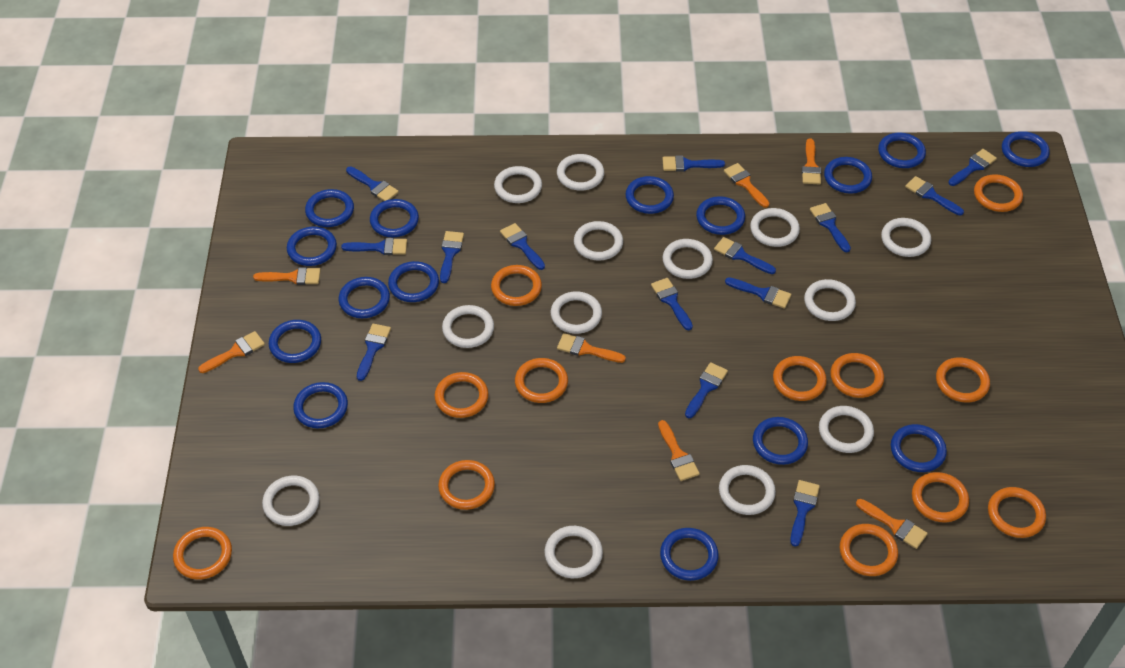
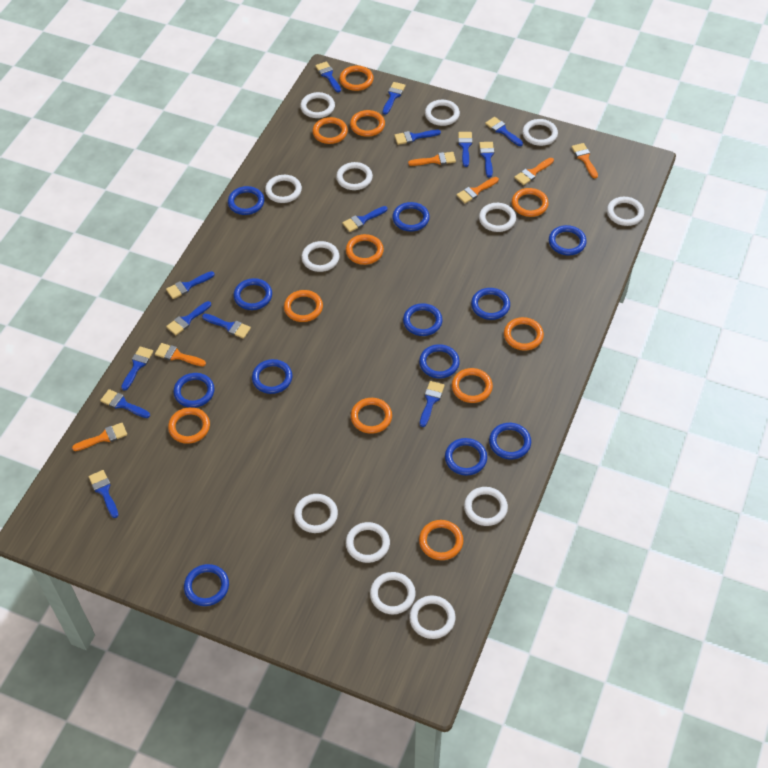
blue ring: [269,320,321,363] [287,227,337,266] [293,382,348,428] [305,189,354,227] [339,277,390,318] [370,199,419,237] [388,261,439,302] [625,176,674,214] [660,528,719,581] [696,196,745,235] [753,417,808,465] [824,157,872,194] [878,133,926,168] [891,424,947,472] [1002,131,1050,167] = 15 -> [173,373,215,408] [184,564,229,606] [228,186,264,215] [233,278,272,310] [252,359,292,394] [392,202,430,232] [403,303,443,336] [419,344,460,379] [445,438,487,476] [471,288,510,320] [489,423,531,459] [549,225,587,256] = 12
orange brush: [198,331,265,373] [253,267,321,285] [557,333,626,363] [658,420,700,481] [724,163,770,208] [802,138,821,184] [856,499,928,549] = 7 -> [72,423,127,451] [155,343,206,366] [408,152,456,166] [456,177,499,203] [514,158,554,185] [571,143,598,178] = 6
orange ring: [173,527,232,580] [435,372,489,418] [438,460,495,510] [491,265,542,306] [515,358,568,403] [773,356,827,401] [830,353,884,398] [840,524,898,576] [912,472,969,522] [936,357,990,403] [974,174,1023,212] [988,487,1046,538] = 12 -> [168,407,210,444] [284,290,323,322] [312,117,348,144] [339,65,374,91] [346,234,384,265] [350,110,385,137] [351,398,392,434] [419,520,463,560] [452,368,493,403] [504,317,544,351] [512,188,549,217] = 11

